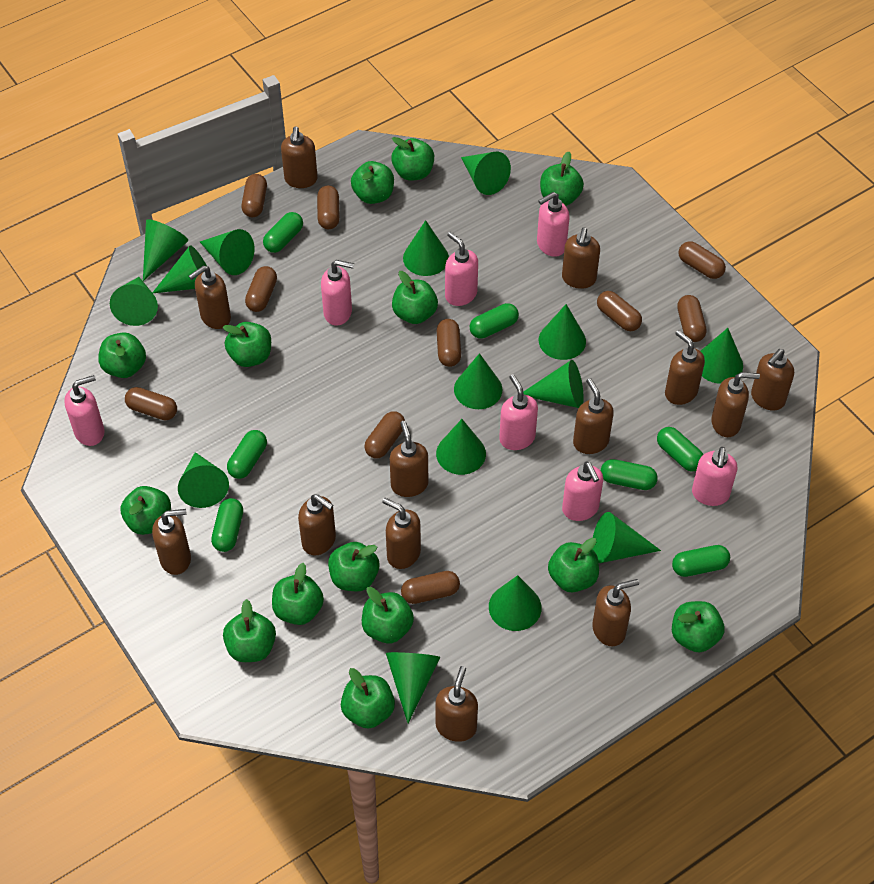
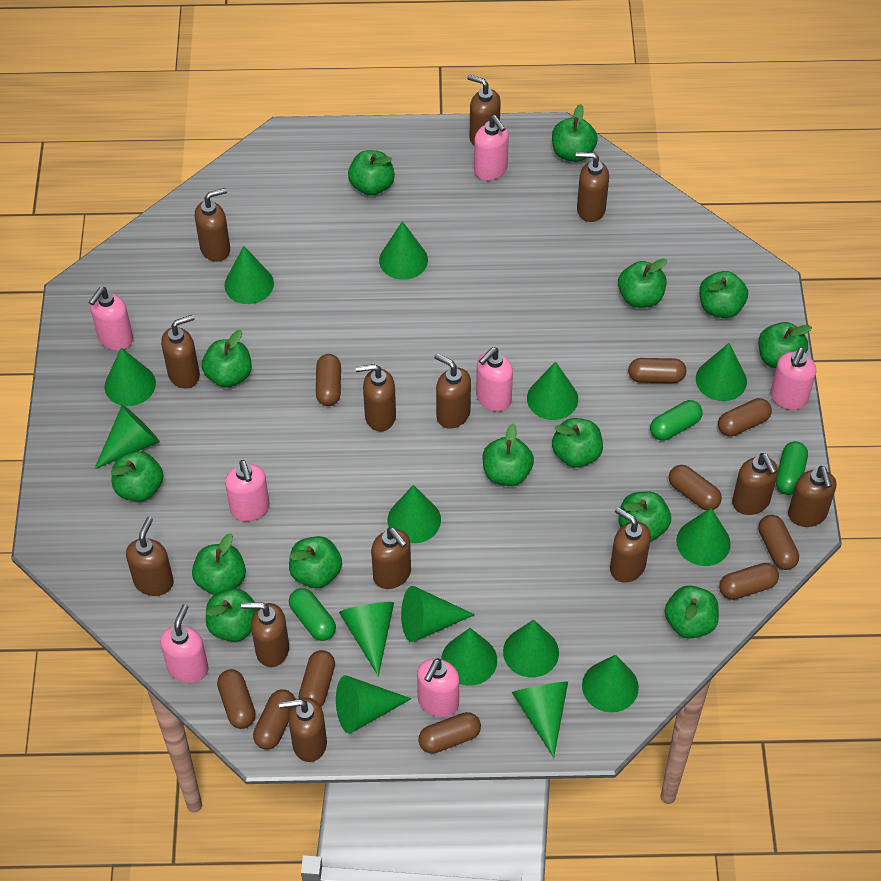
green capsule: [211,498,243,552] [227,430,267,479] [263,212,303,253] [470,303,519,339] [601,459,658,490] [657,427,703,472] [672,545,730,577] = 7 -> [289,588,336,641] [650,400,703,441] [776,441,808,495] = 3

